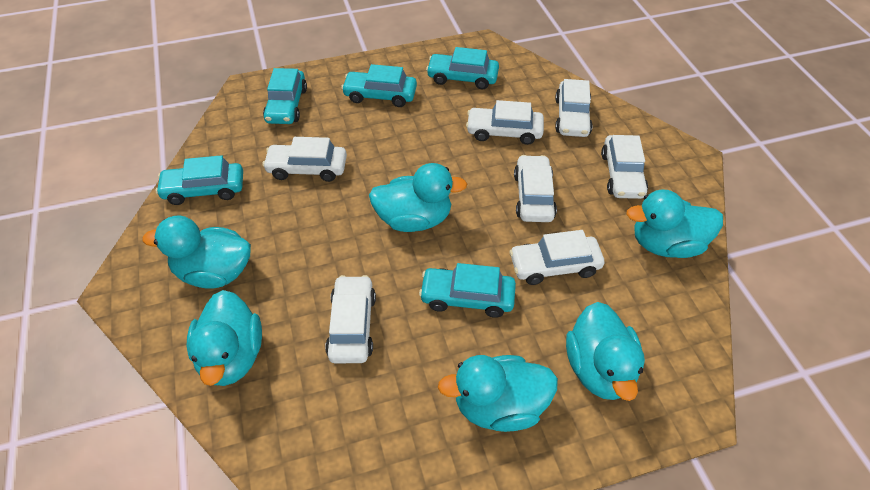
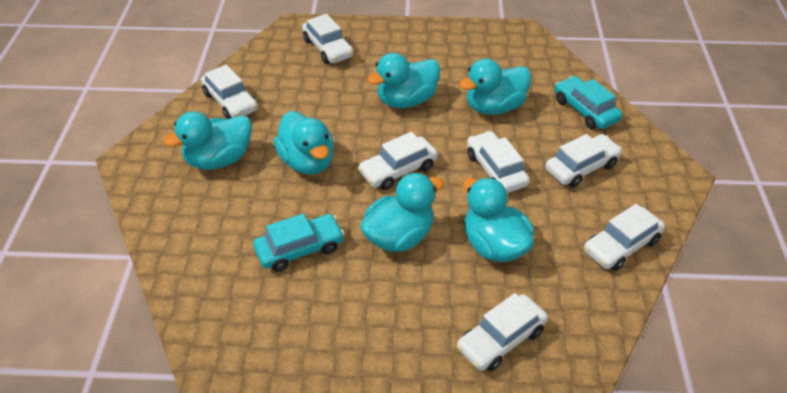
turquoise car: [155,155,243,205] [263,68,307,124] [341,64,417,107] [419,263,516,318] [426,47,499,89] = 5 -> [253,214,345,272] [555,76,622,129] = 2

